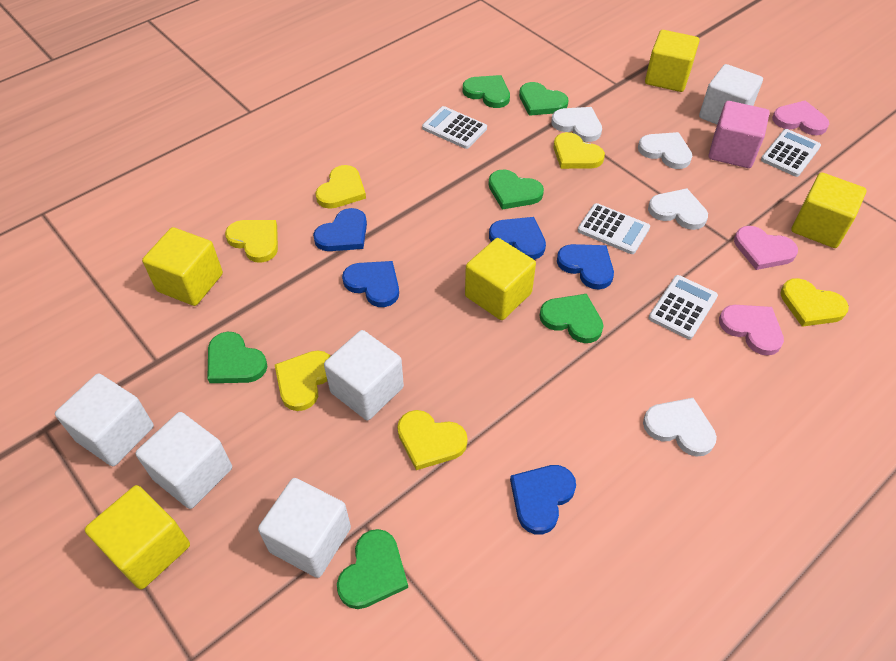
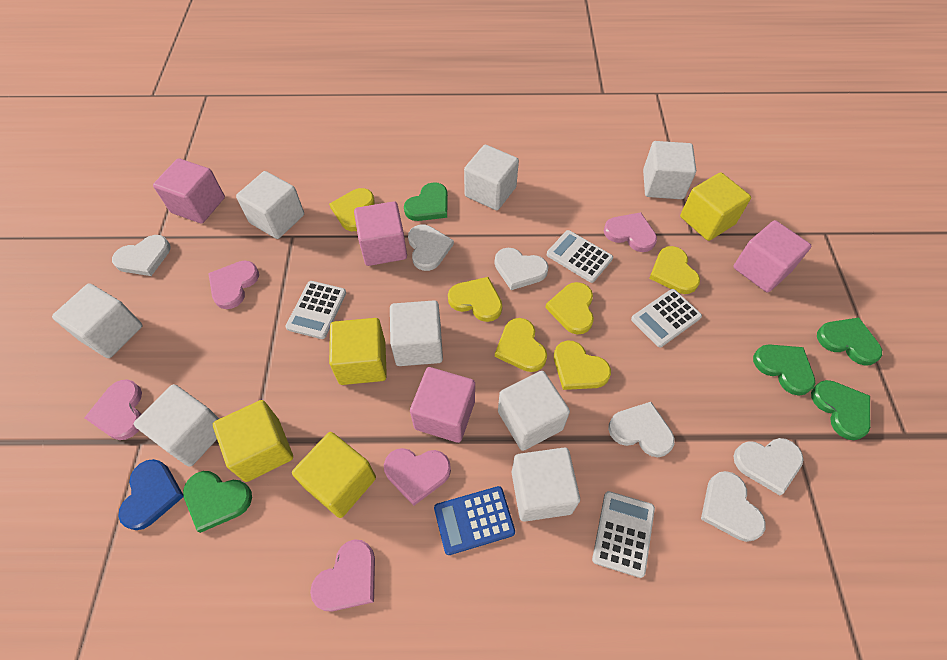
blue calculator: none = 0 -> [434,486,515,555] = 1
blue heart: [313,208,367,251] [342,261,399,307] [489,217,546,260] [510,465,576,534] [557,244,614,290] = 5 -> [118,459,183,530] = 1
green heart: [207,332,268,383] [337,529,408,609] [463,75,510,108] [489,169,544,209] [519,82,568,116] [540,294,604,343] = 6 -> [183,471,252,533] [404,182,448,221] [753,344,815,396] [811,380,870,440] [817,317,882,366] = 5
pink cube: [709,101,770,168] = 1 -> [153,158,225,224] [354,201,407,266] [410,367,475,443] [733,220,811,292] = 4
pink heart: [719,305,784,356] [734,226,798,270] [772,100,829,135] = 3 -> [84,379,142,440] [208,261,259,309] [310,539,375,612] [384,448,451,506] [604,212,657,252] = 5
white cube: [55,373,154,466] [136,412,232,509] [258,478,351,578] [324,330,404,420] [699,64,763,124] = 5 -> [52,283,143,358] [134,384,219,467] [236,171,304,239] [390,300,443,366] [464,145,519,210] [498,371,570,451] [512,447,580,522] [643,141,696,199] = 8
white heart: [551,107,602,142] [638,132,692,169] [643,398,717,457] [648,188,708,230] = 4 -> [112,235,171,276] [408,225,454,271] [494,248,549,290] [608,402,675,457] [701,471,766,542] [733,438,803,495] = 6
yellow cube: [85,485,190,589] [142,227,223,306] [465,238,536,320] [645,30,700,92] [791,172,867,248] = 5 -> [213,400,293,482] [292,432,376,518] [329,318,387,385] [680,172,751,241] = 4

